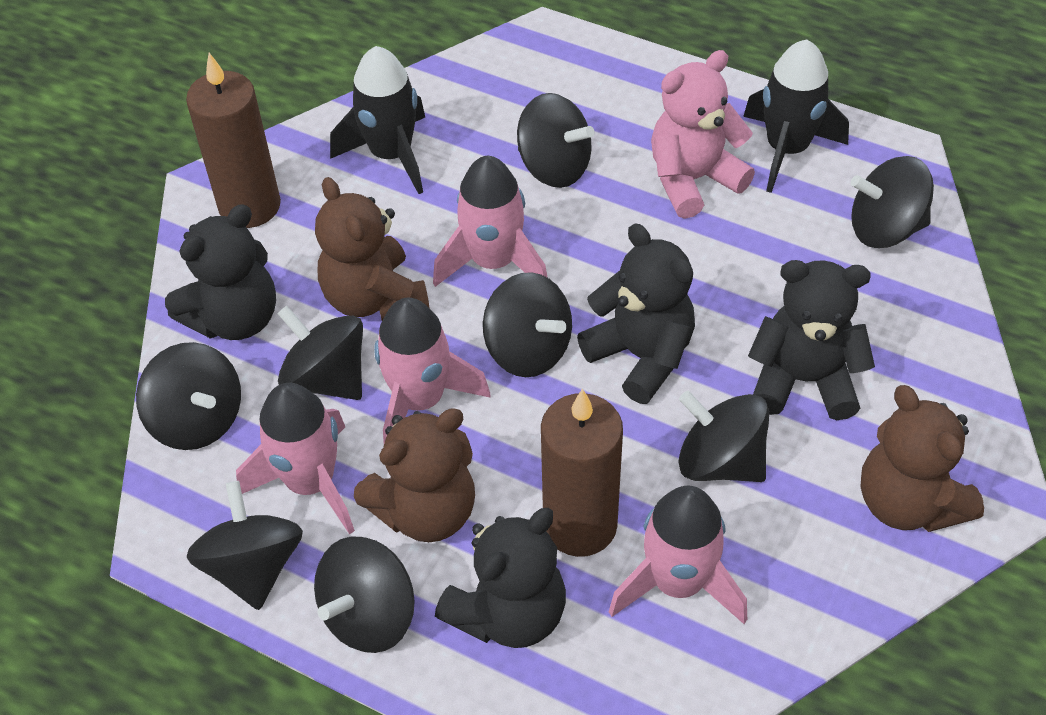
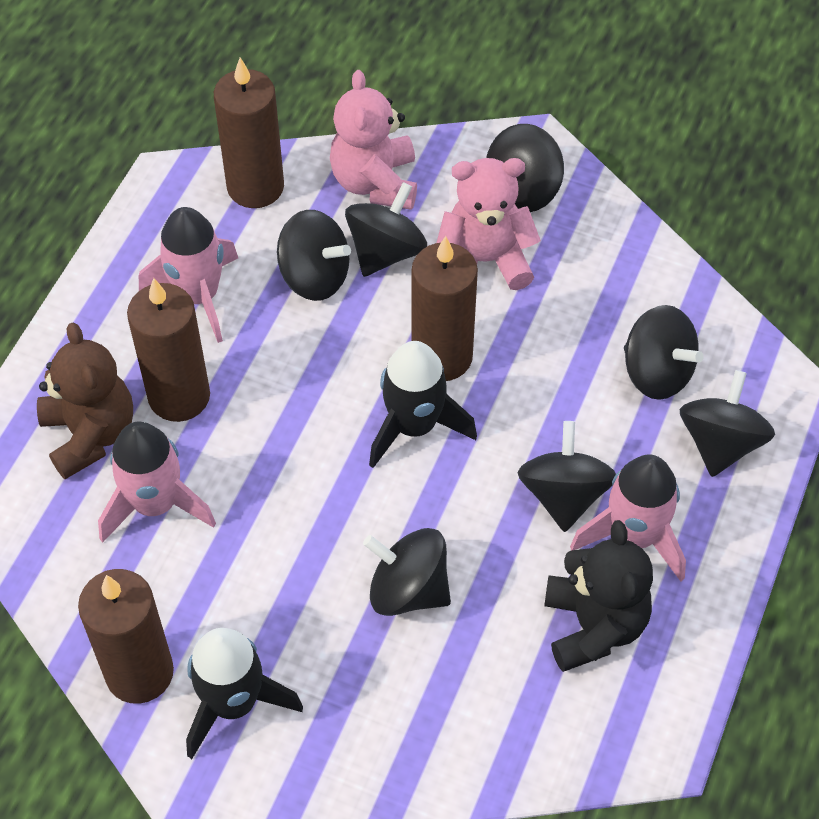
black spinning top: [136,342,241,450] [187,481,303,610] [277,306,363,400] [314,537,415,653] [483,272,572,377] [517,93,595,188] [678,391,769,482] [851,156,934,248] = 8 -> [277,210,351,301] [345,182,427,277] [363,528,451,616] [486,124,564,212] [518,421,616,532] [624,305,704,400] [680,370,775,477] = 7
black teddy bear: [165,204,276,340] [435,508,566,648] [577,224,695,404] [748,260,875,420] = 4 -> [544,520,653,672] = 1
brown candle: [186,53,281,228] [541,389,623,557] = 2 -> [78,569,174,704] [127,278,210,422] [214,58,284,208] [411,236,478,381] = 4
brown teddy bear: [315,177,430,320] [354,408,475,542] [860,385,984,532] = 3 -> [37,323,133,479] = 1
pink rocket: [236,383,355,534] [374,298,491,443] [433,156,548,287] [609,486,747,624] = 4 -> [98,422,216,543] [139,207,238,343] [570,455,686,581] = 3
pink teddy bear: [651,50,755,219] = 1 -> [330,70,417,210] [436,158,541,290] = 2

